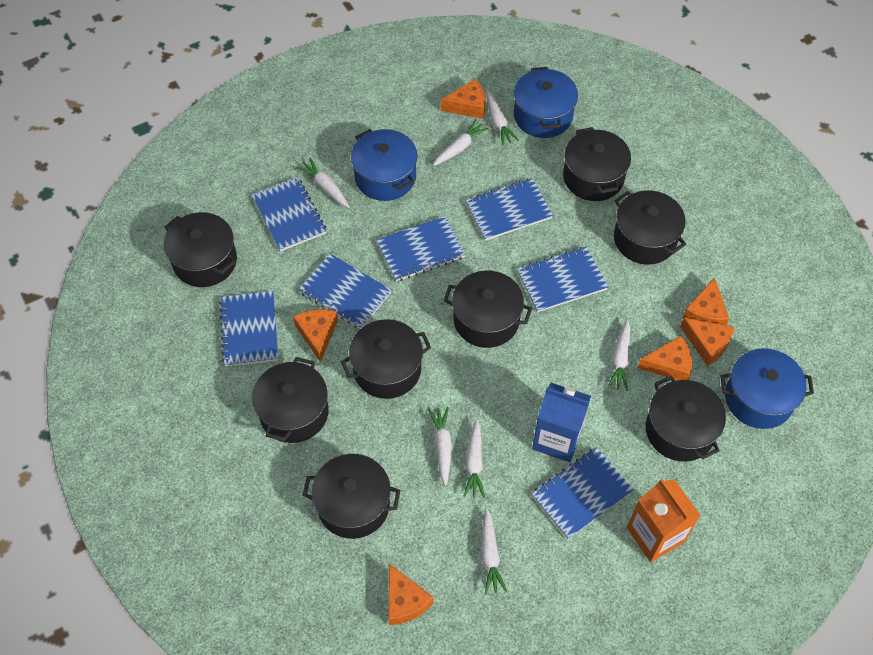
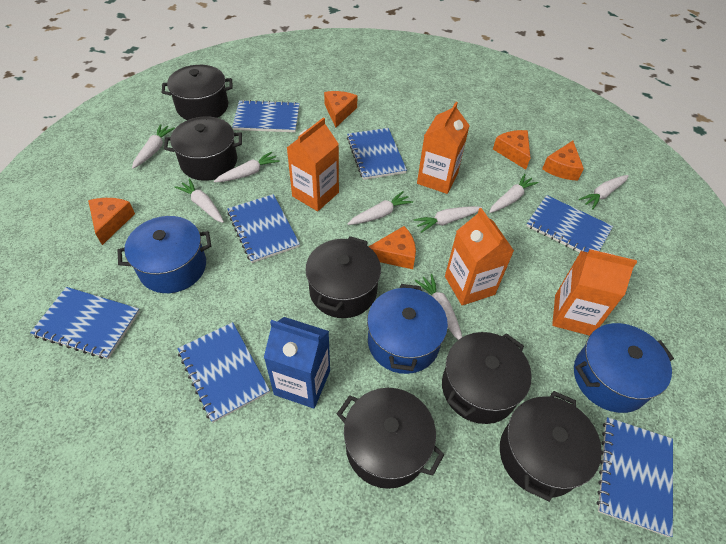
black pot: [164,212,237,287] [252,357,329,443] [303,454,401,539] [341,319,431,399] [443,271,532,348] [563,127,631,201] [614,191,686,264] [646,376,726,462] = 8 -> [162,65,233,120] [164,116,242,181] [305,236,381,318] [337,388,445,489] [442,332,532,424] [500,391,602,502] = 6
orange carton: [627,479,701,562] = 1 -> [287,118,339,211] [417,102,470,194] [445,208,514,305] [552,249,637,336] = 4
orange cheese: [293,309,338,362] [388,563,433,625] [441,79,485,119] [638,336,692,380] [680,318,734,366] [683,277,729,325] = 6 -> [88,198,135,245] [324,91,358,128] [369,226,416,269] [493,130,531,170] [542,141,584,181] = 5
white carrot: [296,158,349,208] [428,407,452,486] [433,119,489,166] [463,419,485,498] [481,508,507,595] [486,90,519,145] [608,320,630,391] = 7 -> [132,124,175,169] [175,178,224,223] [214,151,280,183] [348,191,413,225] [413,206,482,233] [414,274,462,340] [489,174,539,213] [579,175,629,210] = 8

